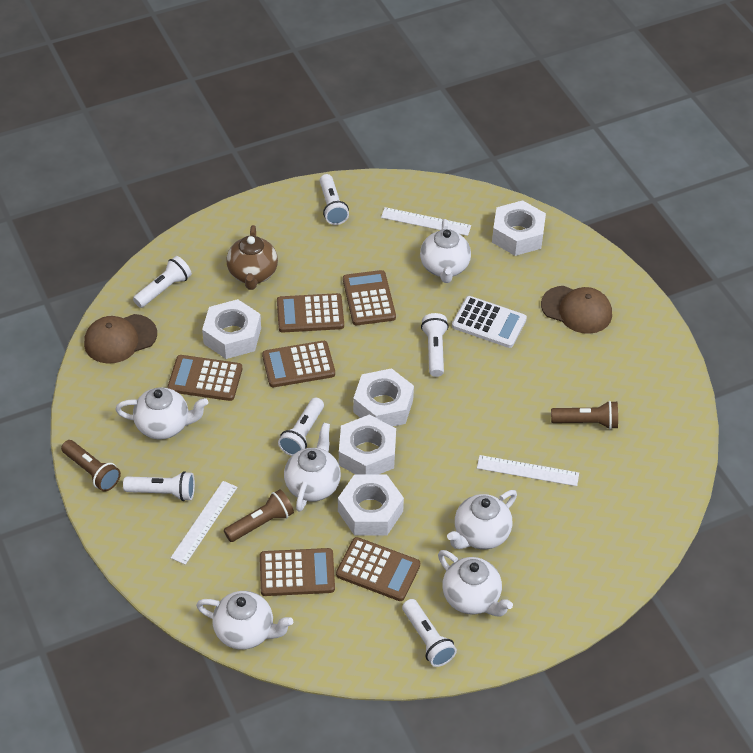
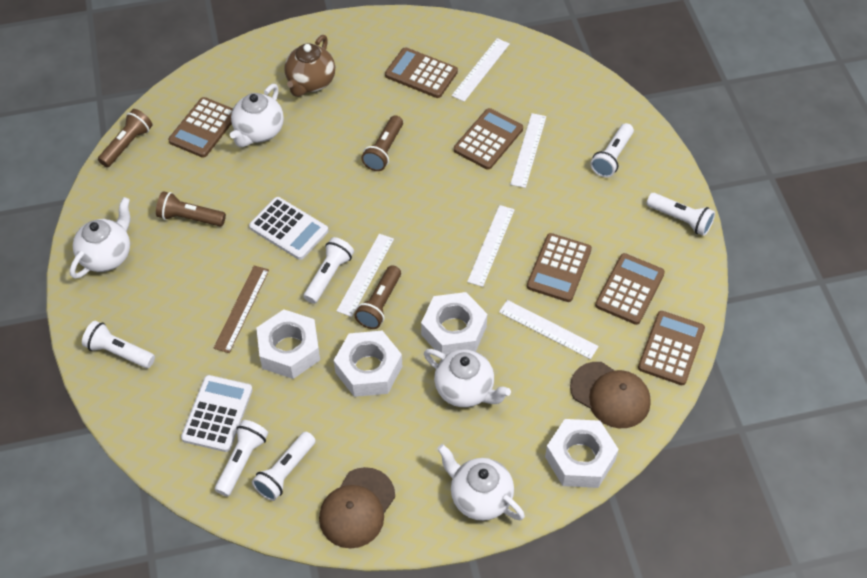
brown flashlight: [61,440,121,492] [224,489,294,542] [551,401,618,429] = 3 -> [98,109,153,167] [156,191,226,227] [354,265,401,329] [361,115,403,171] = 4
brown ruler: none = 0 -> [214,265,269,353] = 1
white calculator: [452,296,527,348] = 1 -> [181,375,253,452] [249,197,328,260] = 2
white nut: [202,299,261,359] [338,475,404,535] [339,414,396,475] [353,368,414,427] [492,200,546,256] = 5 -> [256,309,320,379] [334,331,402,397] [421,292,487,356] [545,419,619,488] = 4
white ruler: [171,481,238,565] [381,207,471,236] [477,455,579,486] = 3 -> [337,234,394,317] [451,38,510,102] [467,205,515,287] [499,300,599,359] [510,113,546,188] = 5
white teapot: [115,387,208,440] [196,591,293,650] [284,423,341,512] [420,219,471,283] [438,550,513,616] [447,490,517,550] = 6 -> [70,197,130,279] [230,84,284,147] [424,349,511,407] [438,444,525,521] = 4

